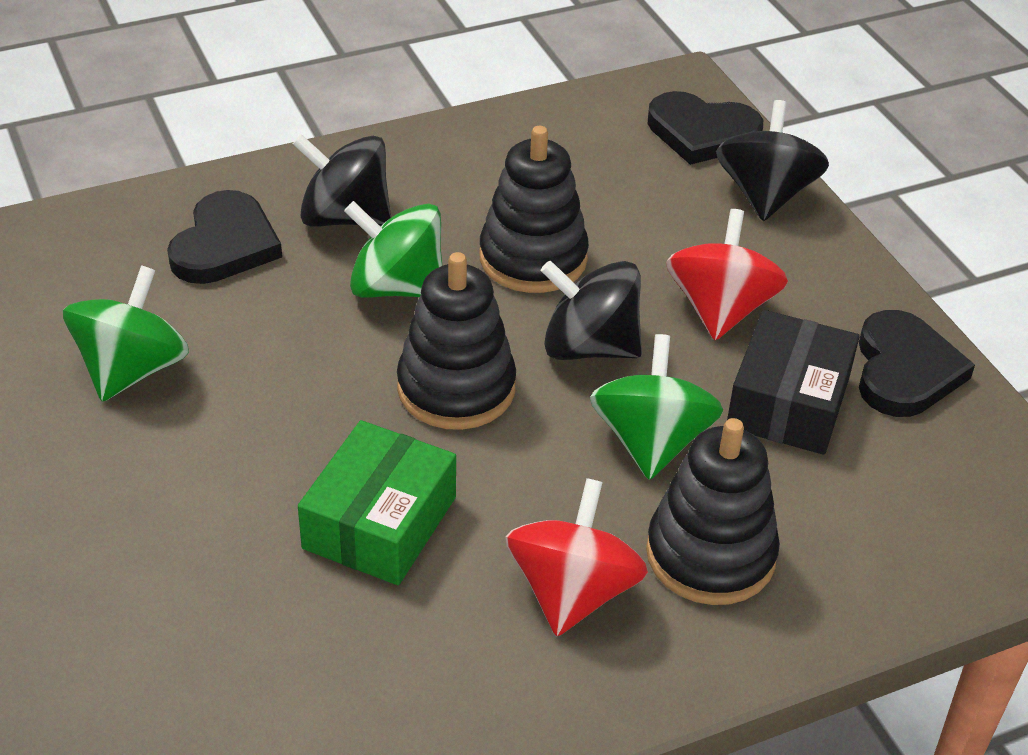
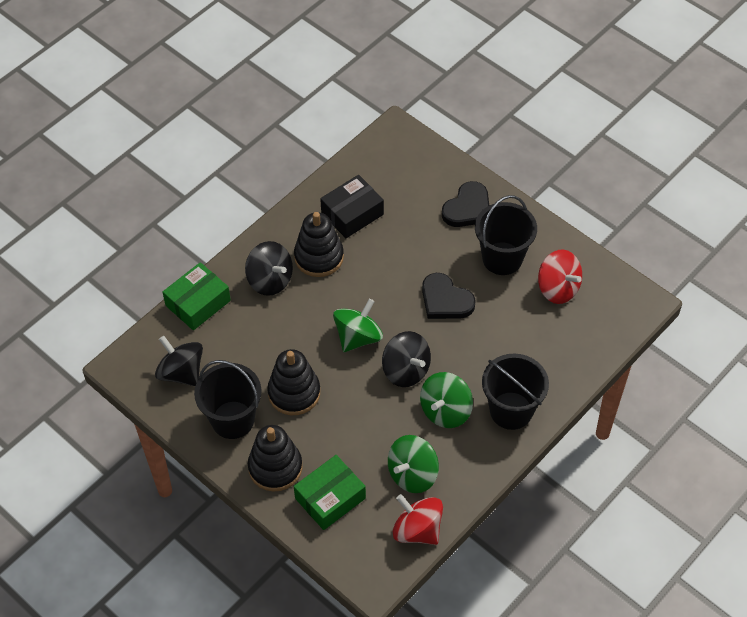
black bucket: none = 0 -> [194,360,262,439] [475,195,537,275] [482,354,549,430] = 3
black heart: [167,190,282,284] [648,91,763,165] [859,310,975,417] = 3 -> [422,273,476,319] [442,181,489,227] = 2
green box: [298,420,456,585] = 1 -> [163,262,231,330] [294,455,366,530] = 2

